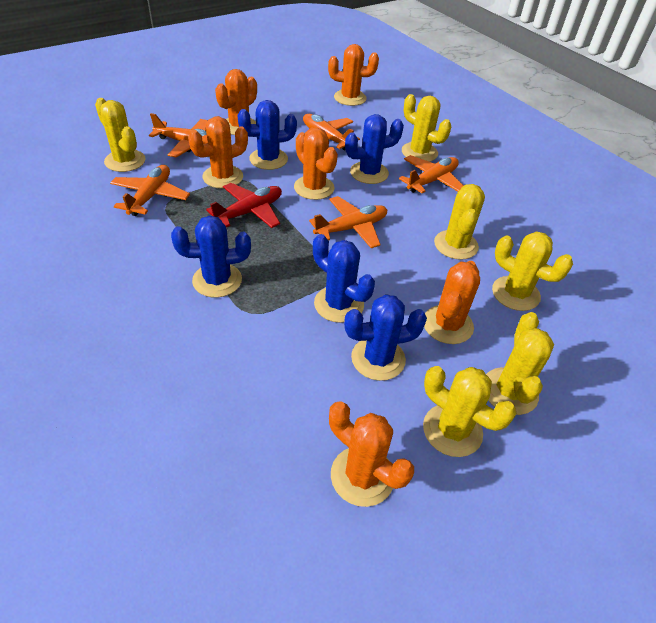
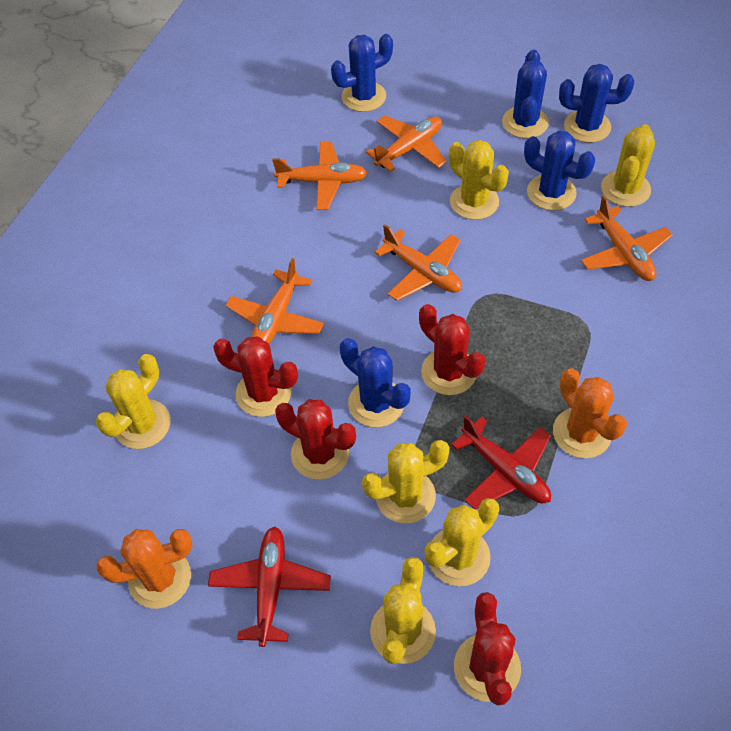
orange cactus: [188,116,248,189] [215,69,257,135] [294,128,338,200] [328,44,379,106] [329,401,414,507] [424,261,480,344] = 6 -> [96,529,193,609] [553,368,627,458] = 2
red cactus: none = 0 -> [213,337,298,417] [275,399,356,480] [419,304,485,395] [454,592,521,706] = 4
red plane: [206,183,282,228] = 1 -> [208,527,331,647] [451,415,551,509] = 2

